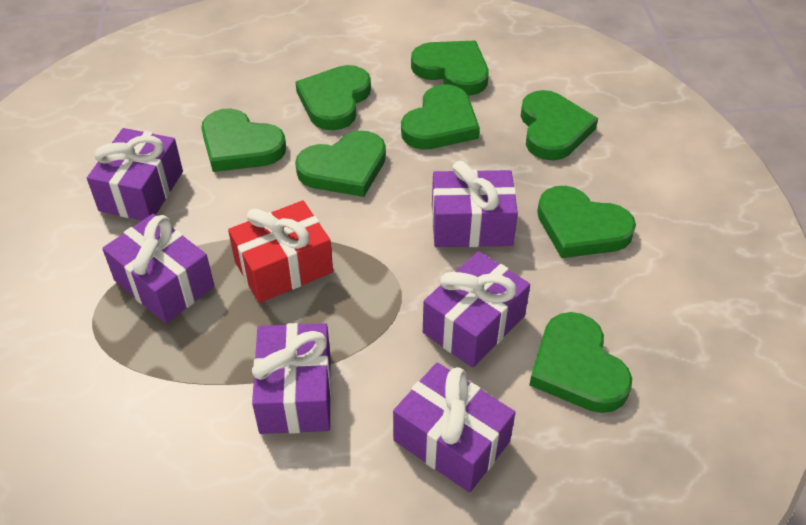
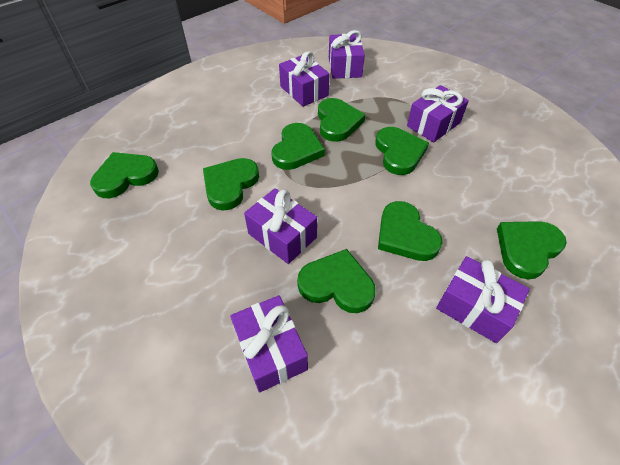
red gift: [228,200,333,303] = 1 -> none = 0

